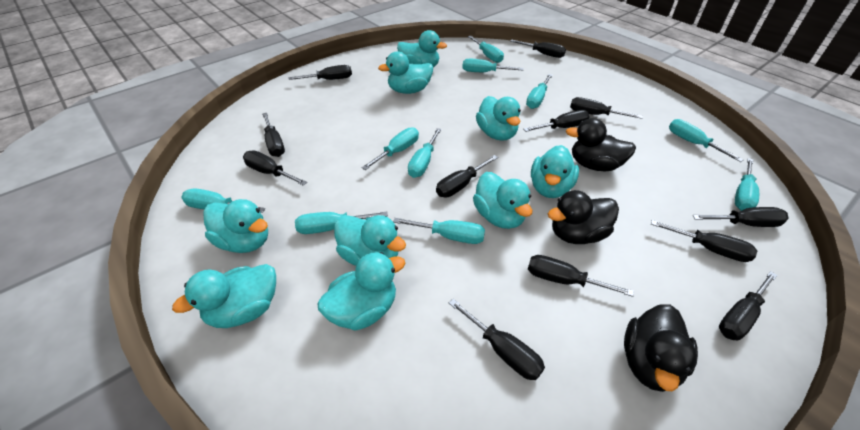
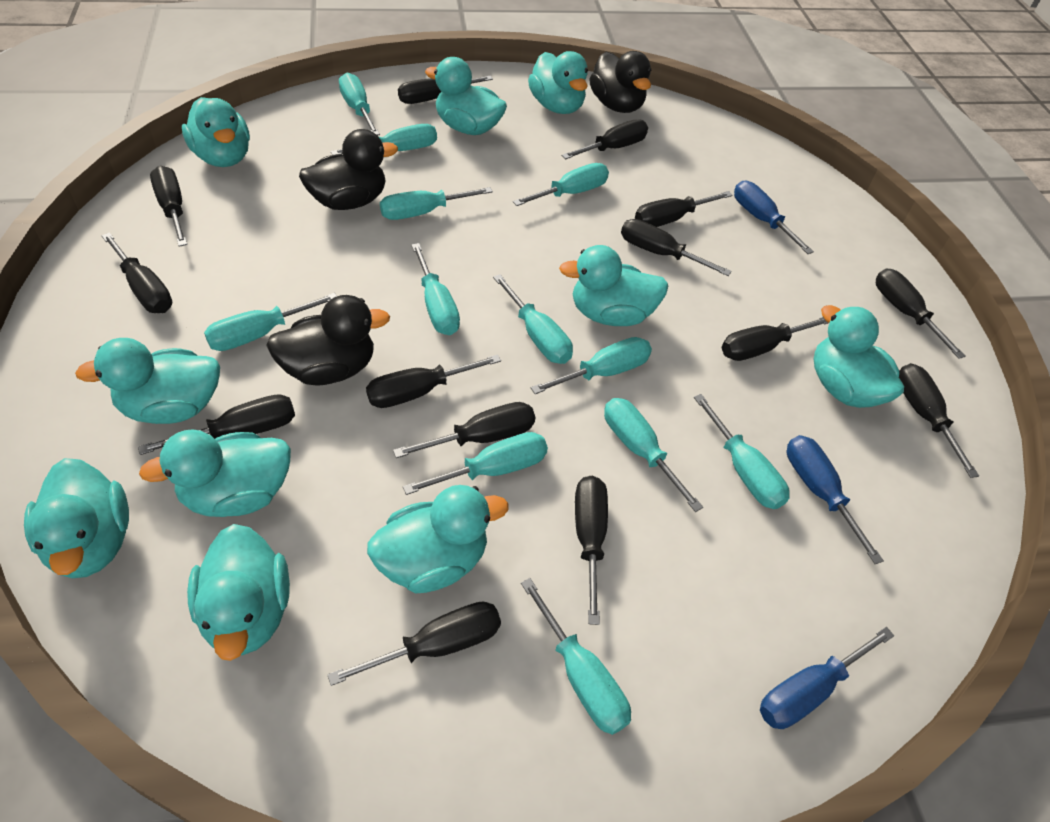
black screwdriver: [243,151,307,186] [262,113,285,157] [288,65,352,80] [436,155,498,197] [449,299,545,380] [510,39,566,58] [524,110,590,132] [528,255,634,297] [570,97,643,119] [651,220,757,262] [693,207,789,227] [719,271,778,340] = 12 -> [101,232,172,313] [138,394,295,455] [150,166,187,247] [327,601,501,686] [366,354,501,408] [393,402,535,458] [398,76,493,104] [562,119,648,159] [575,476,608,625] [621,219,732,276] [635,191,733,227] [722,317,828,361] [876,268,966,359] [899,363,979,478] = 14
blue screwdriver: none = 0 -> [734,180,814,254] [760,627,894,729] [787,435,884,564] = 3
turquoise duck: [172,264,276,328] [203,199,268,253] [318,252,405,331] [334,215,406,266] [378,51,433,94] [397,30,447,67] [473,172,532,229] [476,96,521,141] [531,145,579,198] = 9 -> [24,458,129,578] [75,338,220,424] [139,429,291,517] [182,97,250,167] [187,524,290,661] [367,485,509,593] [425,57,507,135] [528,51,588,114] [559,245,668,326] [814,305,904,408] = 10
turquoise screwdriver: [181,188,265,213] [295,212,388,234] [362,127,419,170] [393,218,485,244] [408,128,442,178] [462,59,524,72] [468,36,504,63] [526,74,553,109] [669,119,743,162] [735,158,759,211] = 10 -> [204,293,337,351] [331,124,437,155] [339,73,380,135] [380,187,493,220] [403,432,548,495] [411,243,460,335] [493,274,573,364] [513,163,609,206] [521,578,631,735] [531,337,652,394] [604,398,703,512] [694,394,790,509] = 12

